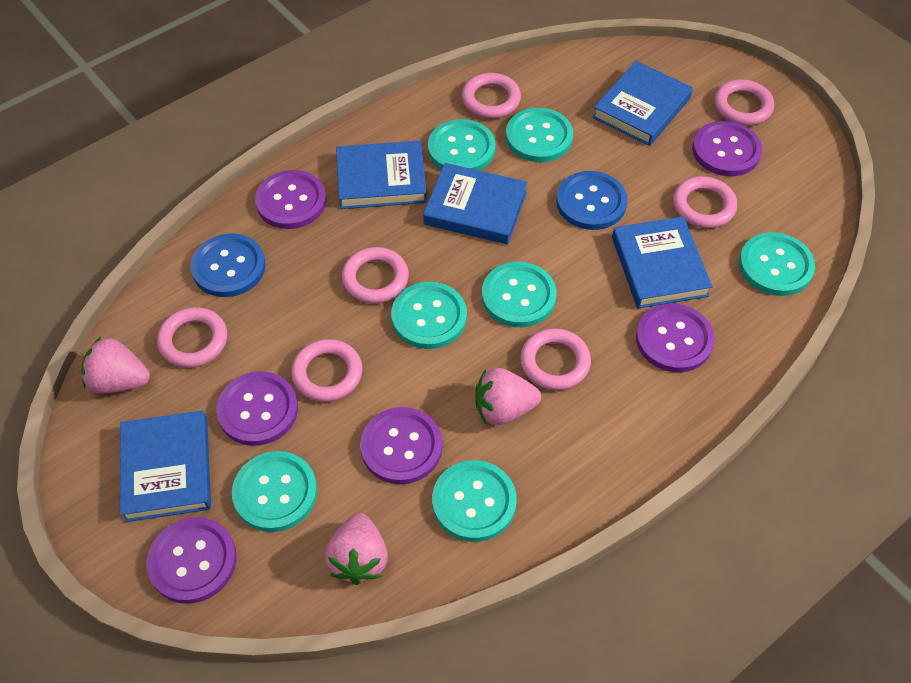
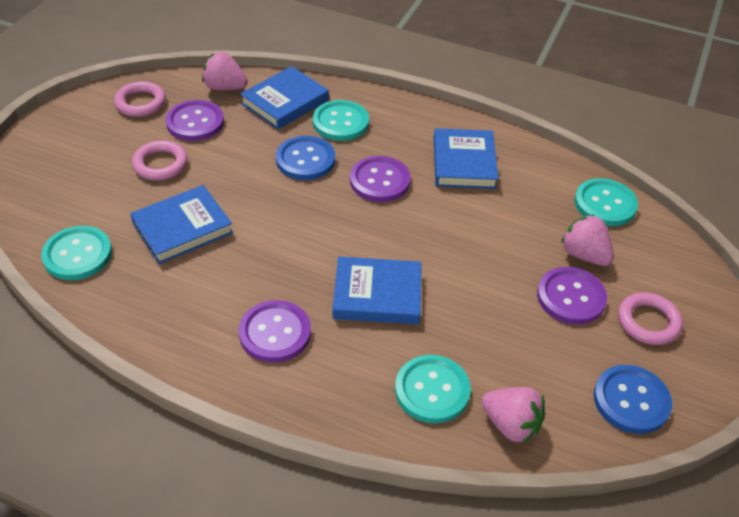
blue book: [120,411,211,522] [336,141,427,209] [423,163,528,244] [592,61,693,146] [612,216,712,309] = 5 -> [130,185,233,264] [240,66,329,129] [332,257,422,325] [434,128,498,189] = 4
pink ring: [157,307,227,368] [291,339,362,402] [342,247,409,304] [462,73,521,119] [520,328,591,391] [673,176,737,228] [714,79,774,126] = 7 -> [114,81,166,117] [132,140,188,180] [618,292,683,345] = 3
purple button: [147,517,237,604] [216,371,298,446] [255,170,326,229] [360,407,442,484] [636,304,715,372] [692,121,762,176] = 6 -> [166,100,224,141] [239,300,311,363] [350,156,411,202] [537,267,607,325] = 4
turquoise button: [232,451,317,532] [391,282,467,349] [428,119,496,171] [432,460,517,542] [482,262,557,327] [506,108,573,162] [739,232,815,296] = 7 -> [41,226,112,280] [313,100,369,141] [395,355,471,423] [575,178,638,226] = 4

